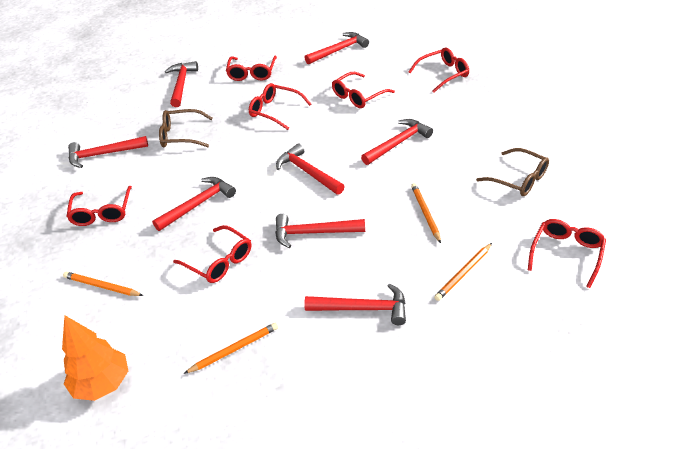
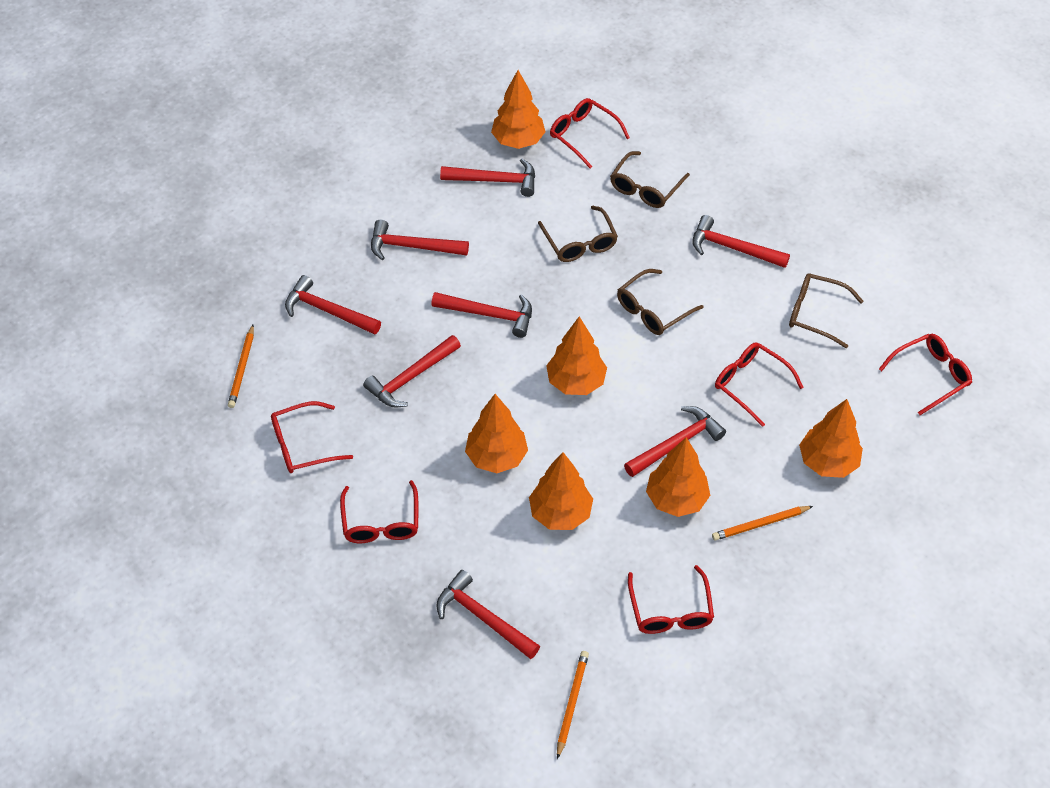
brown glasses: [159,109,213,148] [476,148,549,196] = 2 -> [538,206,618,262] [610,151,690,208] [617,269,704,335] [789,273,864,348] = 4
orange pencil: [63,272,143,296] [184,323,278,374] [411,183,441,243] [434,243,492,301] = 4 -> [228,325,254,408] [557,651,589,759] [712,506,813,541] = 3
orange tree: [62,315,128,401] = 1 -> [465,394,528,473] [491,70,545,149] [529,452,593,530] [546,316,607,395] [646,437,710,517] [799,399,863,478] = 6
red glasses: [66,186,132,226] [173,225,251,283] [226,55,277,81] [249,83,311,130] [332,72,395,108] [409,47,469,93] [528,219,606,288] = 7 -> [271,401,353,473] [340,480,418,543] [550,98,630,168] [628,565,714,634] [715,342,804,427] [879,334,972,415] = 6

